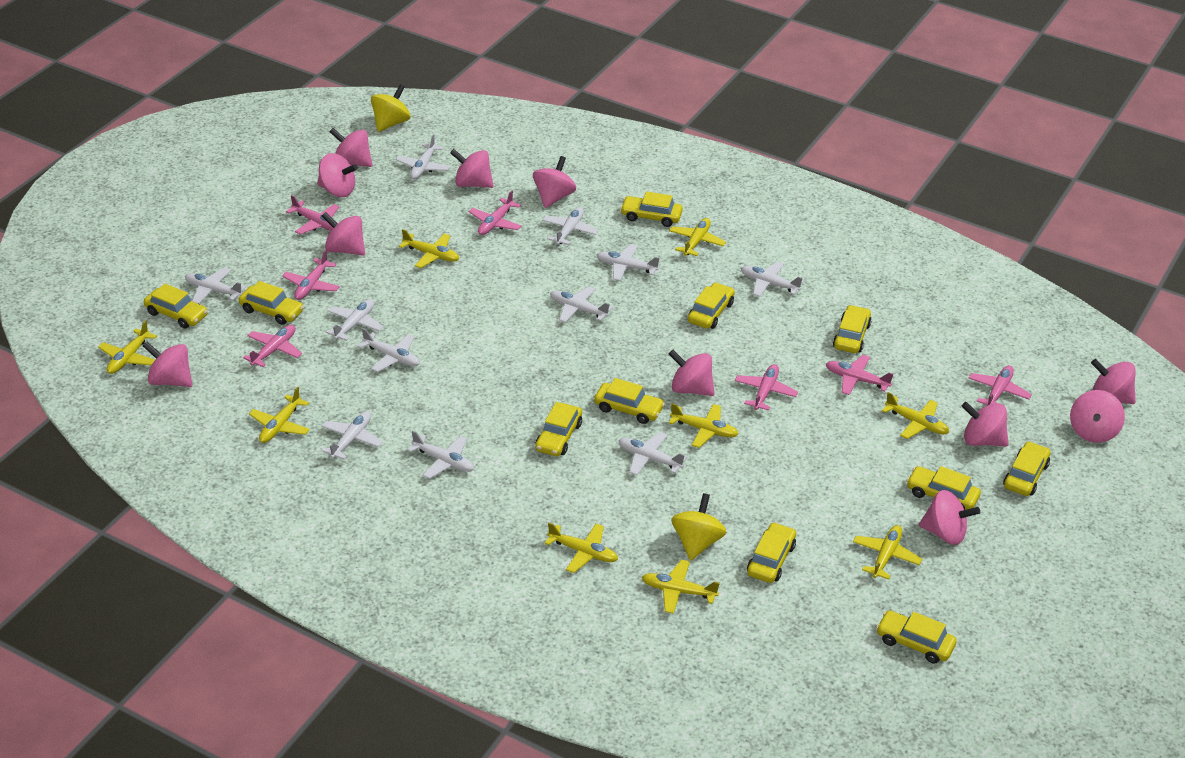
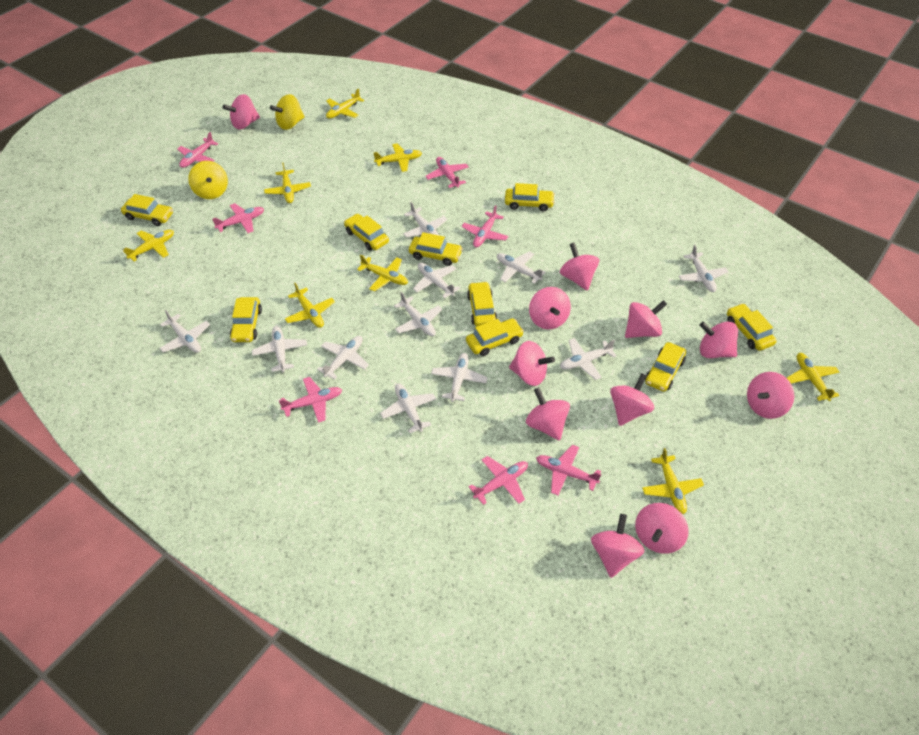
yellow car: [144,284,208,328] [239,281,304,325] [535,402,582,456] [594,378,665,424] [620,192,683,227] [688,283,735,329] [747,522,796,583] [833,305,872,353] [876,610,957,664] [906,466,981,510] [1003,441,1050,496] = 11 -> [121,194,173,226] [230,297,262,342] [344,214,389,251] [409,232,463,266] [466,318,524,356] [467,282,497,327] [505,183,555,211] [645,342,686,392] [727,303,777,351] = 9
yellow plane: [98,320,157,374] [249,387,310,443] [399,229,459,268] [545,523,618,573] [642,559,720,614] [669,218,726,256] [669,403,738,448] [853,525,922,580] [882,392,949,439] = 9 -> [123,230,174,262] [264,162,311,203] [285,283,335,328] [326,88,364,119] [357,254,408,292] [373,143,422,172] [642,448,704,514] [787,353,839,401] = 8

